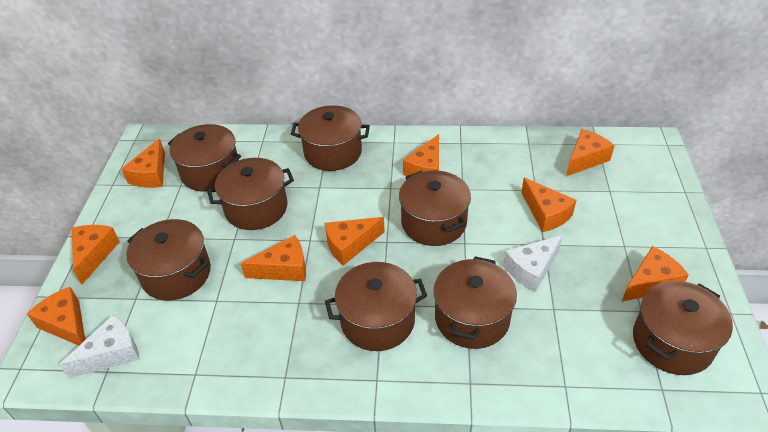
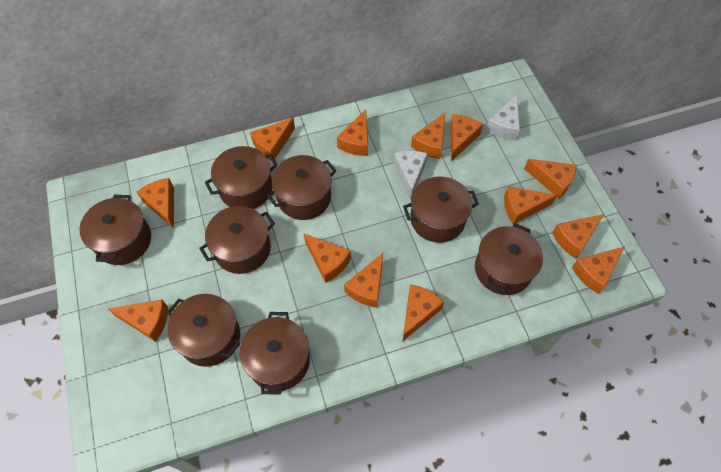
orange cheese: [27,287,85,346] [72,225,120,284] [121,138,165,188] [241,235,306,281] [325,217,385,266] [403,134,439,176] [521,178,576,232] [566,129,615,176] [621,246,689,302] = 9 -> [108,300,168,342] [137,178,174,229] [250,118,295,161] [304,234,351,283] [337,109,368,156] [344,253,383,308] [403,285,444,341] [411,113,445,159] [450,114,483,161] [504,186,557,225] [524,159,576,199] [552,214,604,259] [572,246,625,294] = 13

